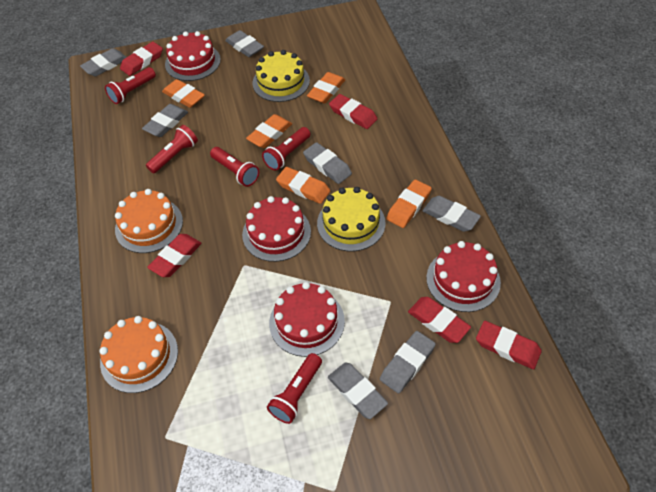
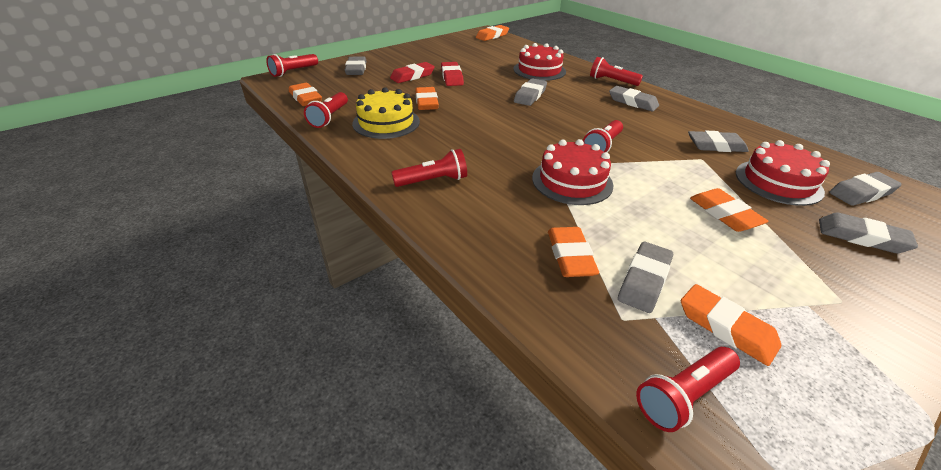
orange cake: [99,316,178,393] [115,189,183,253] = 2 -> none = 0
orange eraser: [162,79,205,108] [246,114,292,148] [276,167,330,204] [307,72,345,104] [386,180,432,228] = 5 -> [289,83,322,106] [415,87,439,110] [476,25,509,41] [548,227,599,277] [681,284,781,366] [690,188,769,232] = 6
red cake: [165,31,221,81] [242,196,311,262] [269,282,345,357] [426,241,501,312] = 4 -> [513,43,566,81] [532,139,613,205] [736,140,830,206] = 3
red eraser: [120,42,163,76] [147,234,201,277] [329,94,377,129] [408,297,471,343] [476,321,542,369] = 5 -> [390,62,435,83] [441,62,464,86] = 2
red flashlight: [105,67,156,104] [146,125,198,174] [210,147,259,187] [262,127,310,170] [267,353,322,424] = 5 -> [266,54,318,77] [304,92,348,128] [391,149,467,187] [583,120,623,153] [590,57,643,86] [636,347,740,432] = 6
yellow cake: [253,50,310,102] [317,187,385,251] = 2 -> [352,87,420,139] = 1

